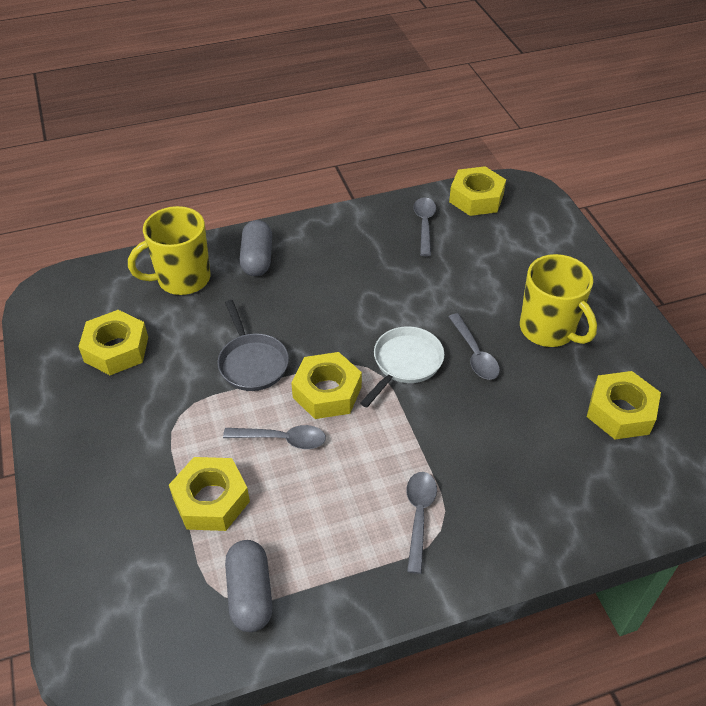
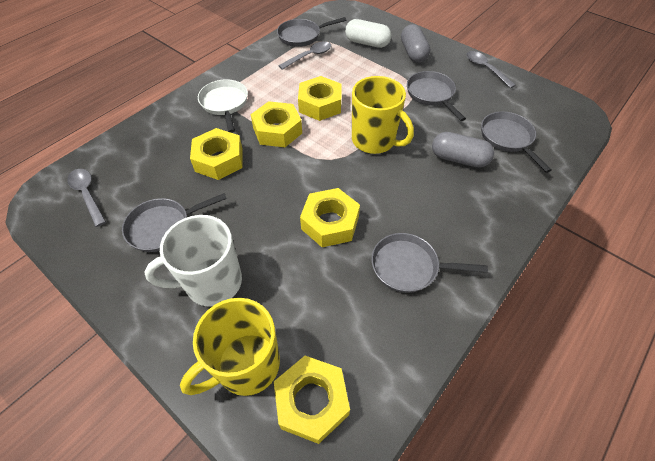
grey pan: [218,300,289,391] = 1 -> [122,193,227,252] [277,17,346,47] [372,233,488,293] [407,71,466,121] [481,111,552,173] = 5
grey spoon: [223,425,326,449] [406,472,437,574] [413,197,436,256] [448,313,500,380] = 4 -> [67,169,106,227] [278,42,331,70] [466,51,516,88] = 3
white capsule: none = 0 -> [345,19,391,48] = 1
white mug: none = 0 -> [144,215,242,307] = 1

